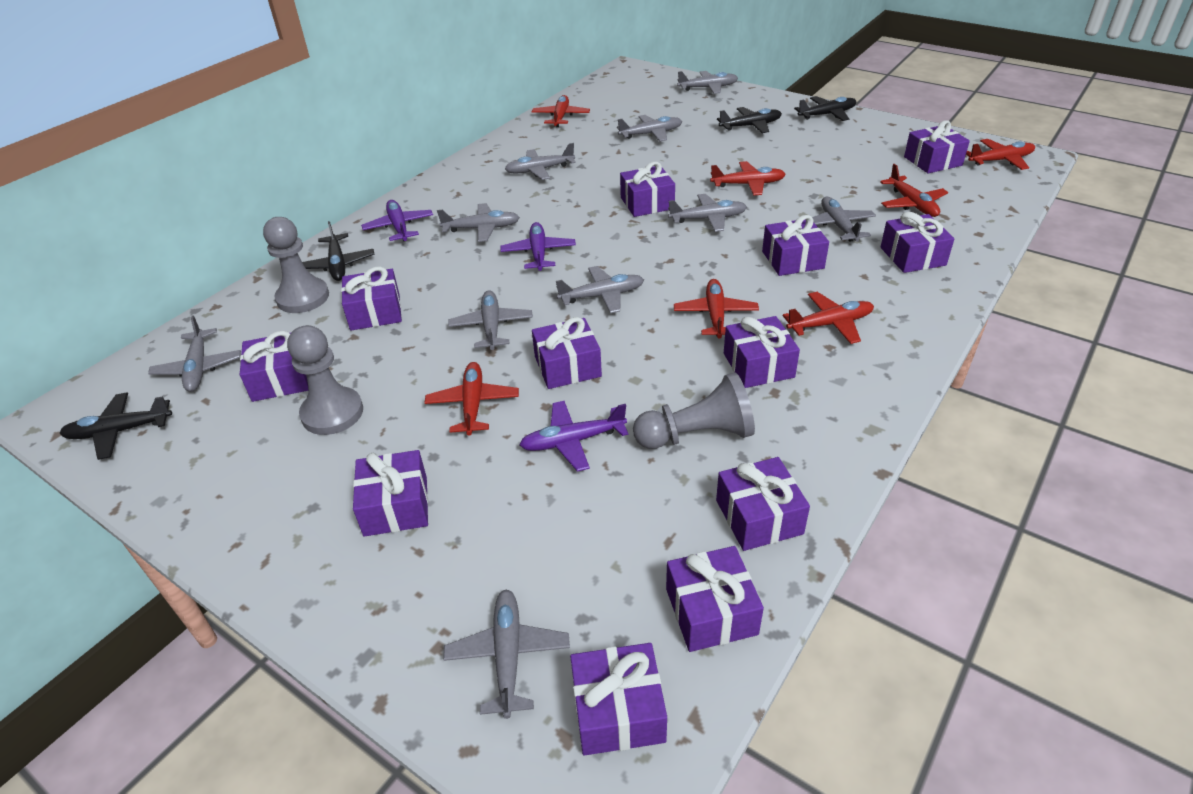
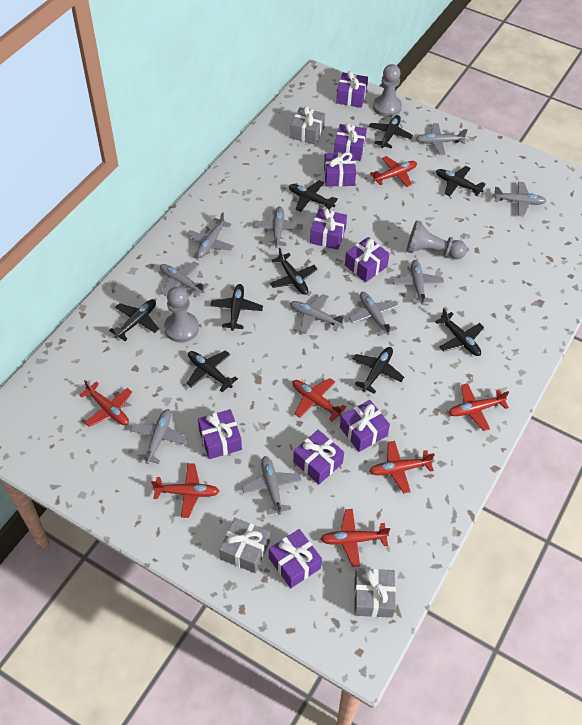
black plane: [59,392,172,460] [302,221,375,281] [717,107,782,133] [794,96,856,121] = 4 -> [109,299,159,341] [186,350,238,392] [210,284,263,331] [270,248,317,295] [289,180,338,212] [353,347,404,394] [369,115,413,148] [435,308,484,356] [436,166,486,196] = 9
grey gift: none = 0 -> [219,518,270,573] [290,106,325,145] [354,568,396,618] = 3
purple gift: [240,331,308,402] [341,266,402,330] [353,450,428,537] [532,317,602,389] [570,643,667,756] [620,161,675,217] [666,546,764,652] [716,457,810,551] [724,316,800,388] [762,215,829,276] [881,212,955,273] [904,120,970,173] = 12 -> [198,409,242,459] [269,529,322,588] [293,430,344,484] [310,208,347,250] [324,152,356,186] [334,123,367,161] [336,71,368,108] [340,400,390,452] [345,237,389,282] = 9
purple plane: [361,200,433,241] [501,222,576,271] [520,401,628,472] = 3 -> none = 0

